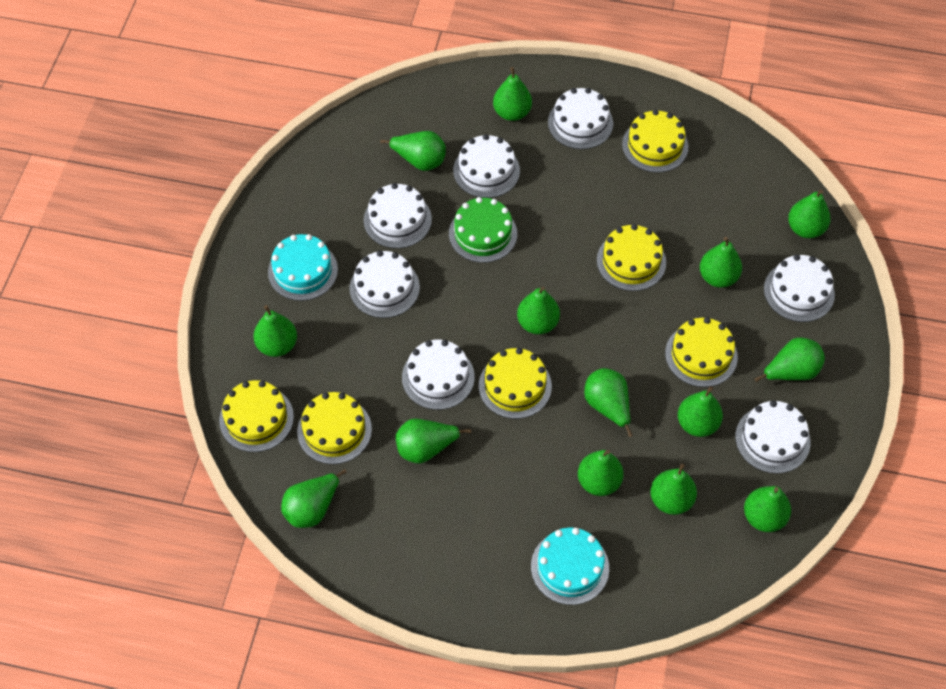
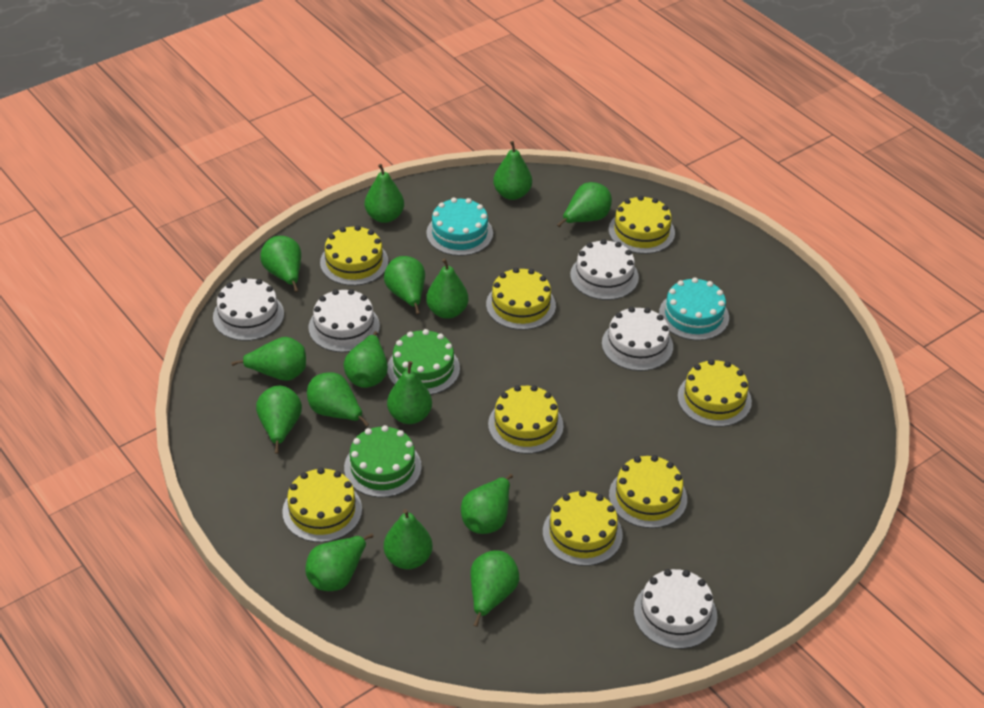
green cake: [449,197,517,263] = 1 -> [344,425,422,498] [387,329,460,395] = 2
green pear: [253,305,297,357] [281,469,347,528] [380,131,446,171] [396,419,471,464] [493,67,532,121] [517,287,560,334] [578,450,624,496] [584,368,633,437] [650,464,697,515] [678,386,723,437] [700,237,742,288] [744,486,791,532] [755,337,825,382] [788,190,831,238] = 14 -> [231,337,306,381] [256,386,302,454] [260,236,301,292] [305,533,373,591] [307,372,369,427] [344,331,388,388] [365,164,404,223] [384,256,425,314] [384,509,433,569] [387,361,432,424] [426,258,468,319] [461,474,513,534] [470,550,519,627] [493,141,532,200] [557,182,612,227] = 15
white cake: [350,250,420,318] [364,183,432,248] [402,340,475,410] [453,134,520,198] [548,88,613,149] [735,400,811,474] [764,254,835,322] = 7 -> [213,278,284,341] [309,289,380,352] [570,239,639,300] [602,307,673,371] [634,569,717,649] = 5
yellow cake: [219,380,294,452] [297,392,372,464] [479,348,552,419] [597,224,666,291] [622,110,689,173] [665,317,738,387] = 6 -> [282,468,362,542] [320,225,388,286] [486,268,556,330] [488,385,564,454] [543,490,623,566] [609,195,675,254] [609,455,687,528] [678,359,752,427] = 8

